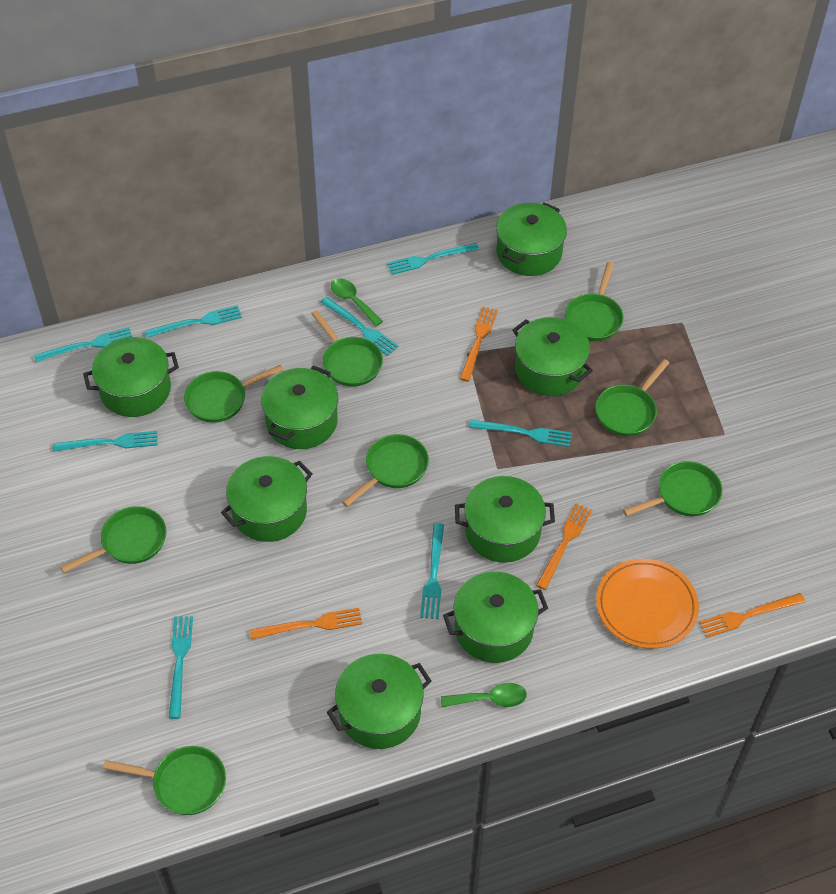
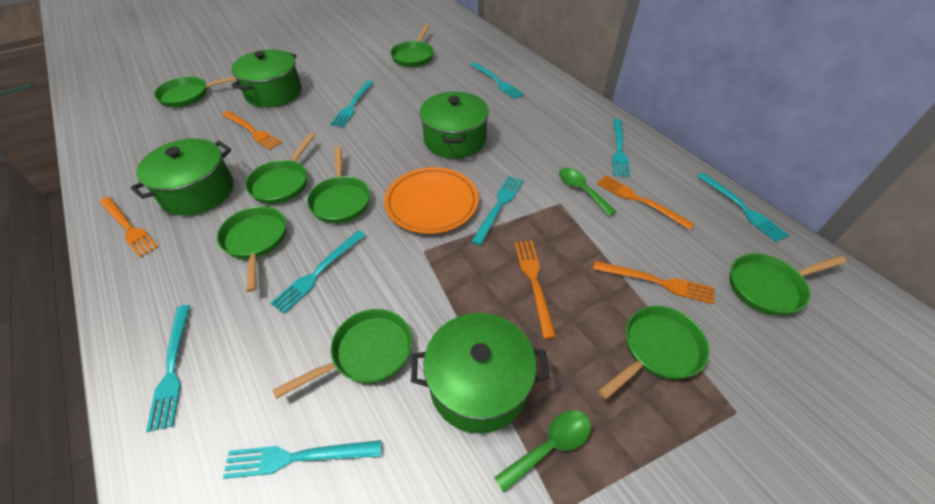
green pot: [83,337,179,417] [221,456,312,542] [261,365,338,449] [327,654,431,749] [443,572,548,663] [455,476,555,563] [496,202,567,276] [512,317,593,396] = 8 -> [130,138,234,216] [231,49,301,108] [411,313,550,434] [420,92,489,159] = 4
orange fork: [250,608,362,640] [460,307,498,382] [536,503,592,590] [699,593,805,638] = 4 -> [99,197,158,258] [222,111,282,150] [515,241,556,339] [593,261,715,304] [597,175,695,230] = 5

